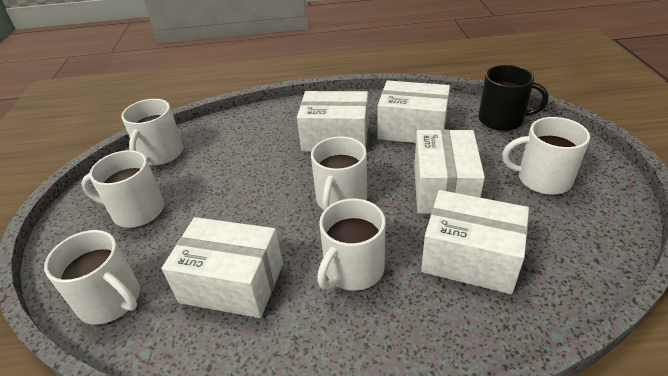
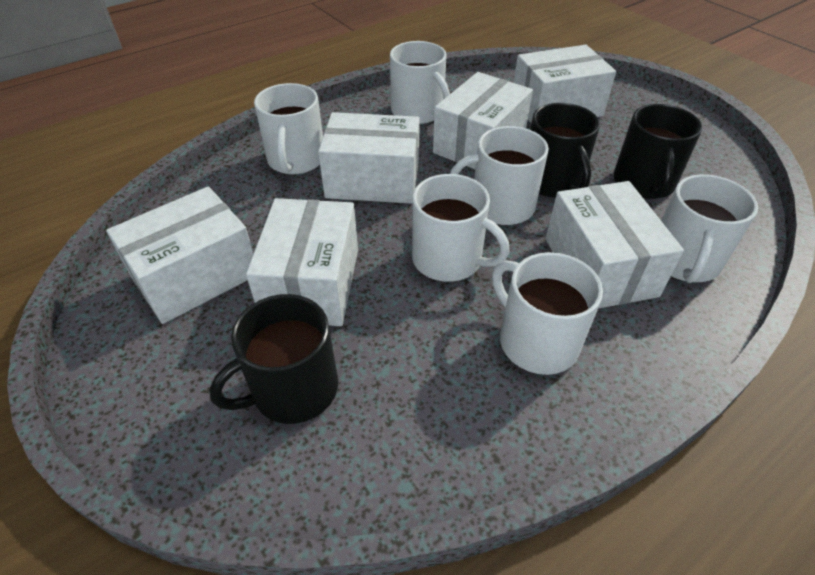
black mug: [478,65,548,131] = 1 -> [209,294,338,424] [530,103,600,198] [614,104,702,199] = 3
white box: [162,217,283,318] [297,91,369,152] [378,80,450,143] [414,130,485,214] [421,190,529,294] = 5 -> [106,186,254,324] [246,198,358,326] [318,112,420,204] [433,72,533,169] [514,45,616,123] [545,181,684,309] = 6

